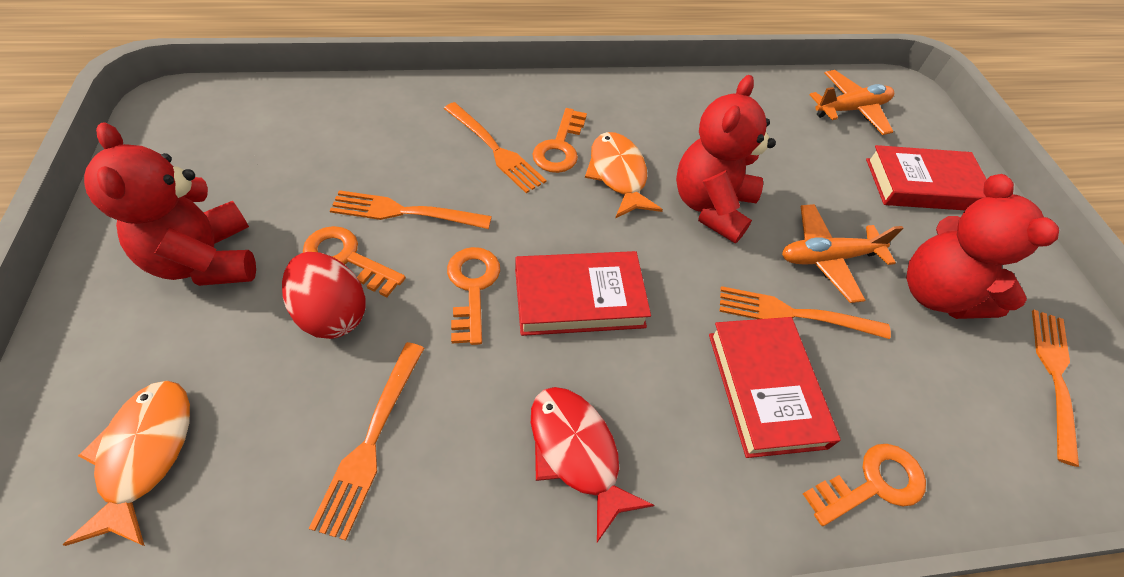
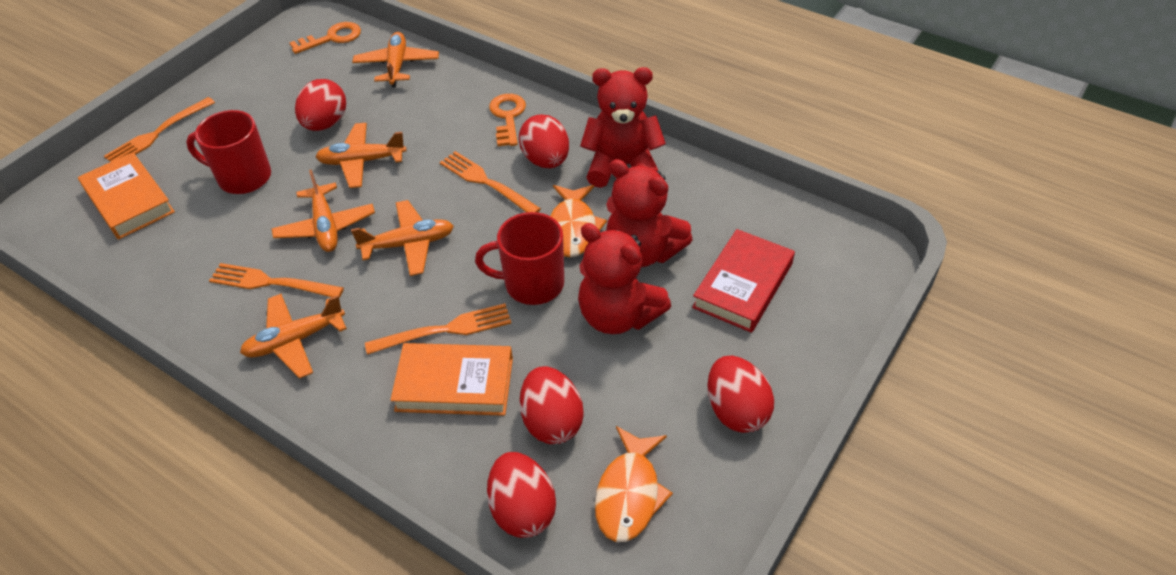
orange book: none = 0 -> [78,152,175,239] [390,343,513,416] = 2
orange fork: [309,342,424,541] [330,190,492,229] [444,102,547,193] [720,286,891,339] [1032,310,1079,467] = 5 -> [104,97,215,162] [209,263,344,298] [365,303,511,355] [440,151,541,212] = 4
orange key: [303,226,406,297] [447,247,500,345] [532,108,587,173] [803,444,926,526] = 4 -> [289,22,361,54] [489,94,526,146] = 2
orange plane: [782,204,903,303] [810,70,894,135] = 2 -> [240,294,347,379] [271,169,375,252] [316,123,407,188] [351,200,454,276] [352,32,439,87] = 5
red book: [515,251,651,336] [709,317,841,458] [866,145,987,210] = 3 -> [692,229,795,333] = 1
red egg: [282,252,366,339] = 1 -> [295,79,346,131] [487,452,556,538] [519,114,569,168] [520,366,584,444] [707,356,774,433] = 5
red fish: [531,387,654,542] = 1 -> none = 0
red mug: none = 0 -> [186,110,271,194] [475,212,564,305] = 2

